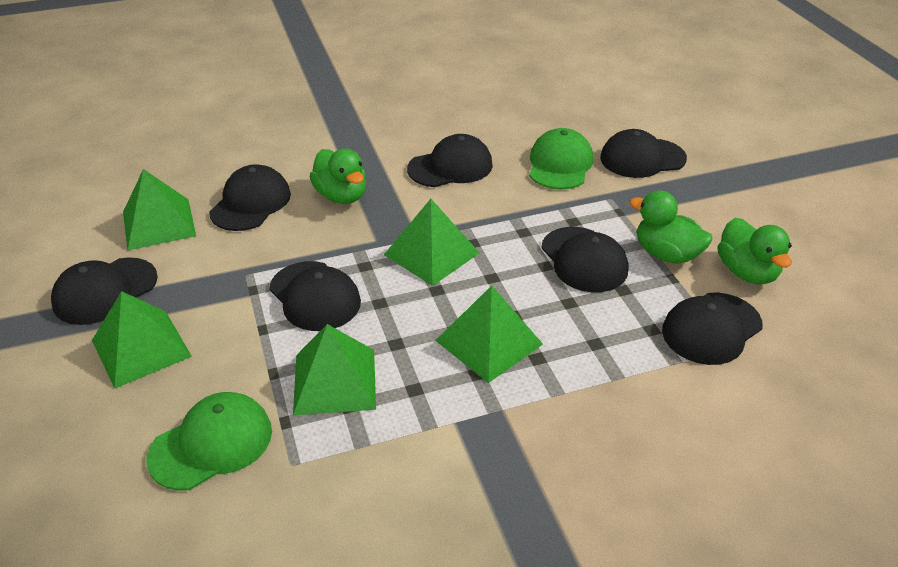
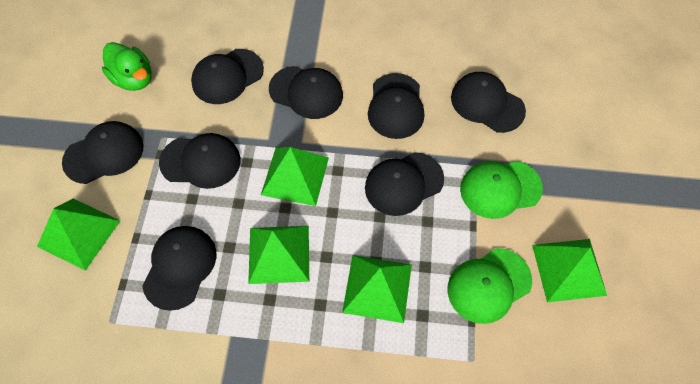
black cap: [51,257,158,325] [209,164,291,231] [269,261,361,331] [407,134,493,187] [541,227,628,292] [600,129,687,178] [662,292,763,365] = 7 -> [62,121,144,184] [142,226,216,311] [159,133,241,189] [191,49,264,104] [269,66,343,119] [365,152,444,216] [368,73,424,139] [451,72,526,133] = 8
green duck: [310,148,366,204] [629,190,712,264] [717,218,792,284] = 3 -> [102,42,152,91] = 1

